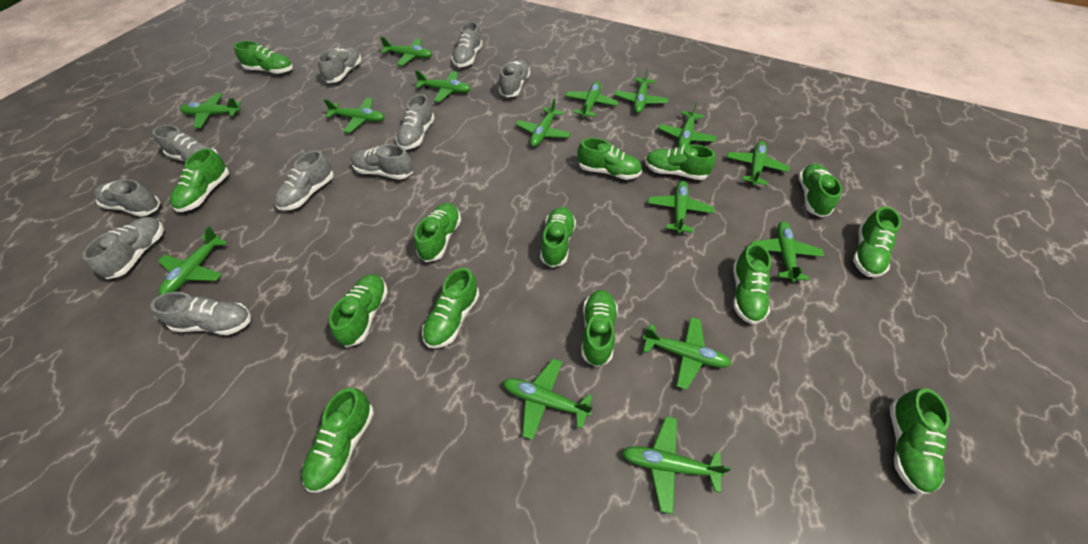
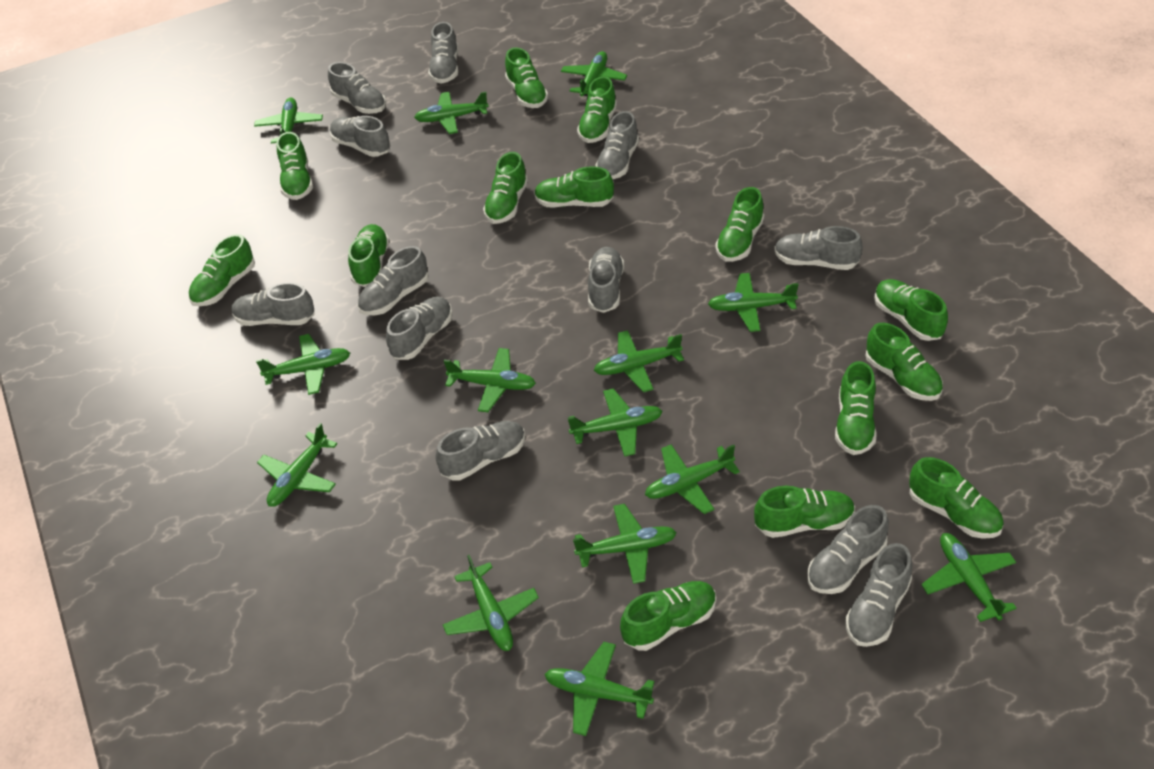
green plane: [158,226,227,295] [180,93,242,128] [324,98,385,133] [380,37,433,66] [415,70,471,102] [503,359,593,440] [516,98,571,147] [565,81,619,117] [614,68,668,114] [622,416,731,514] [643,317,731,390] [648,181,714,234] [658,102,716,148] [727,141,790,186] [751,221,824,283] = 15 -> [254,97,323,143] [256,334,350,395] [257,423,337,507] [414,92,489,134] [443,555,539,651] [444,348,536,412] [545,642,655,736] [561,51,627,96] [568,388,662,457] [573,504,677,584] [594,330,684,392] [645,445,740,514] [708,273,799,332] [921,533,1017,622] = 14
grey shoe: [82,217,164,279] [94,179,161,217] [150,292,251,335] [152,125,219,162] [274,150,334,211] [318,47,362,83] [351,144,413,180] [396,94,435,150] [452,22,482,67] [499,60,530,97] = 10 -> [232,282,315,326] [328,62,386,114] [330,116,391,157] [358,246,429,315] [386,297,452,360] [428,22,458,84] [436,421,525,480] [588,247,624,313] [595,111,639,179] [774,226,863,270] [807,505,889,594] [845,543,912,647] = 12

